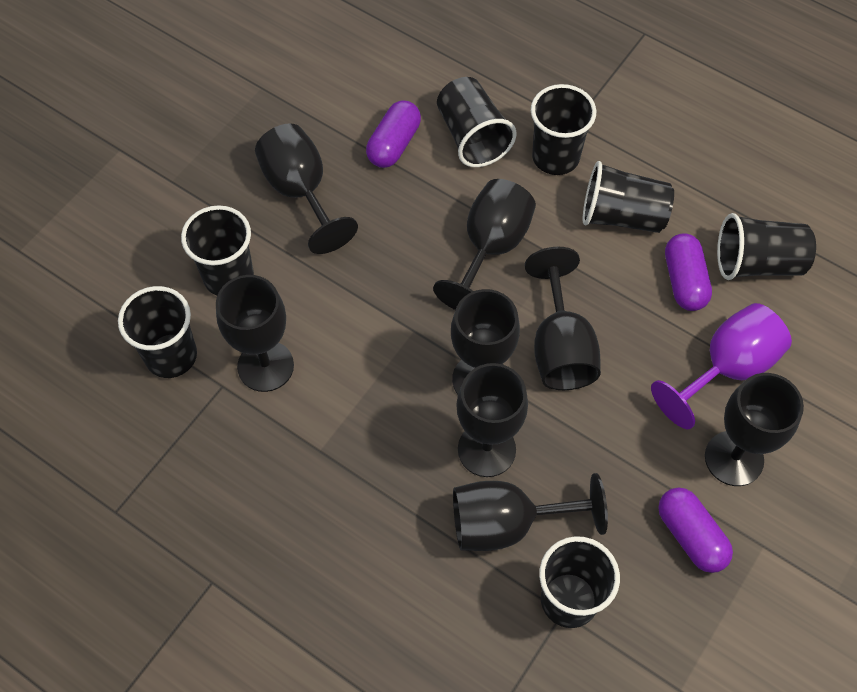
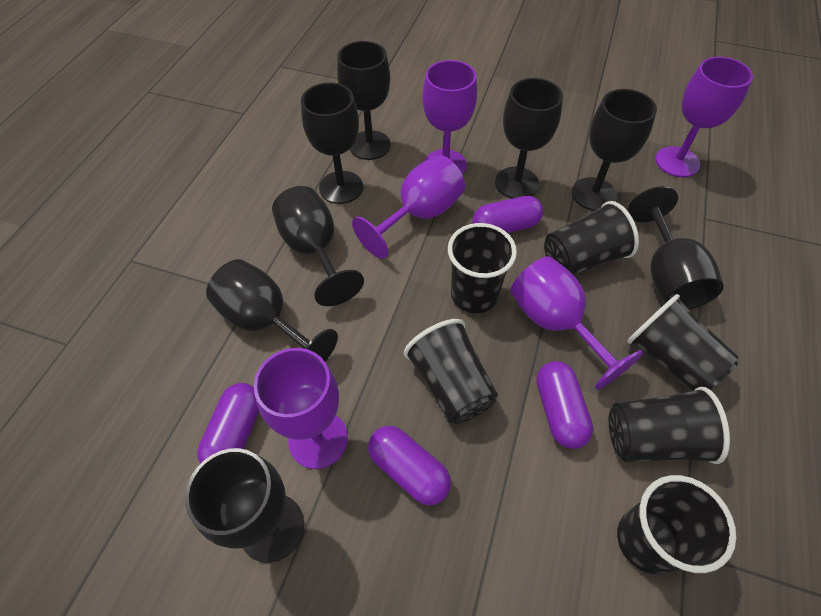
black cup: [118,286,197,378] [181,205,254,295] [437,77,517,167] [531,84,596,175] [539,536,620,628] [583,161,674,233] [717,213,816,280] = 7 -> [404,319,498,424] [448,223,517,313] [544,201,639,275] [609,387,730,464] [617,475,736,574] [627,294,739,391] = 6
purple capsule: [366,101,421,168] [658,488,733,573] [665,233,712,311] = 3 -> [197,383,259,464] [368,426,451,505] [473,196,543,233] [536,361,593,449] = 4
purple goblet: [651,303,792,429] = 1 -> [254,348,348,469] [352,155,465,259] [422,60,477,175] [511,256,643,390] [655,57,753,177] = 5

